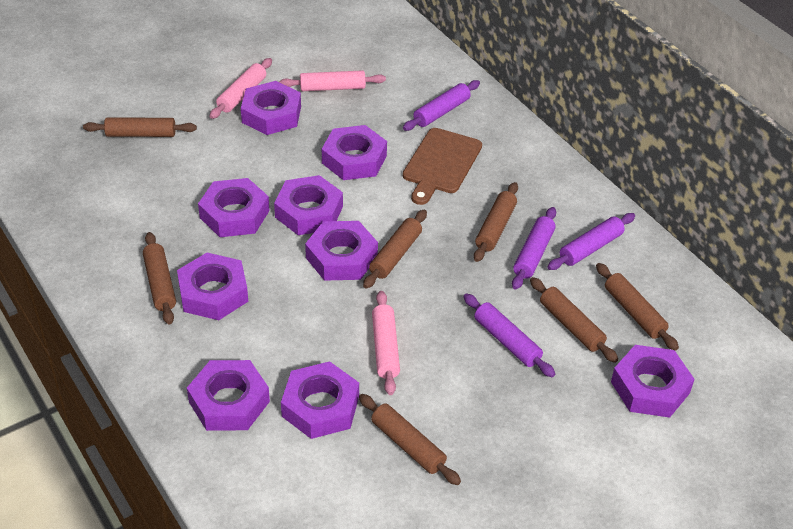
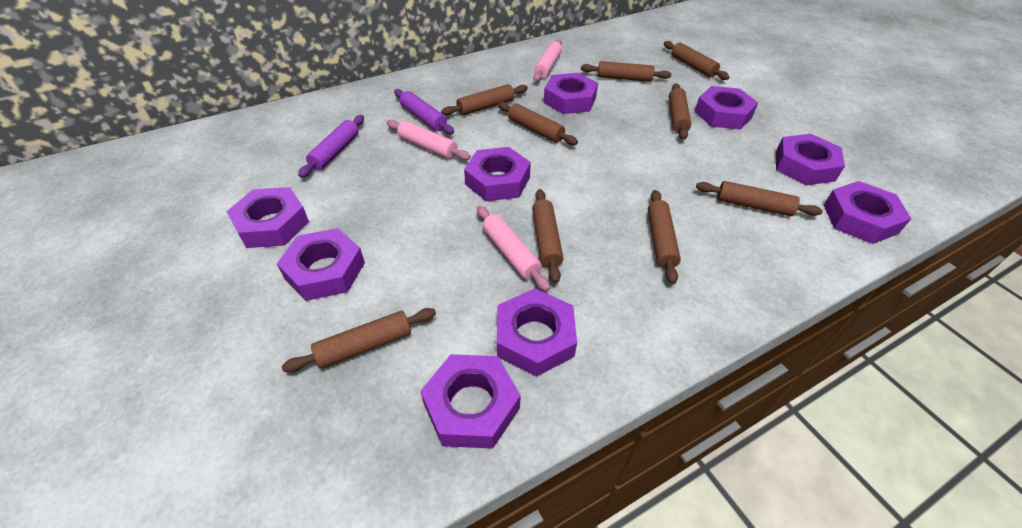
brown cutting board: [403,128,482,205] = 1 -> none = 0
brown rolling pin: [83,117,197,137] [143,232,176,325] [359,394,461,485] [363,210,427,289] [474,182,518,262] [530,277,618,363] [596,263,679,351] = 7 -> [282,308,436,372] [441,84,528,115] [498,102,578,145] [532,189,563,283] [581,61,671,82] [648,190,681,284] [664,41,729,80] [669,84,691,140] [696,181,823,216] = 9
purple rolling pin: [403,80,480,131] [463,293,555,377] [512,207,556,290] [548,213,635,270] = 4 -> [298,115,364,178] [394,89,454,134] = 2

